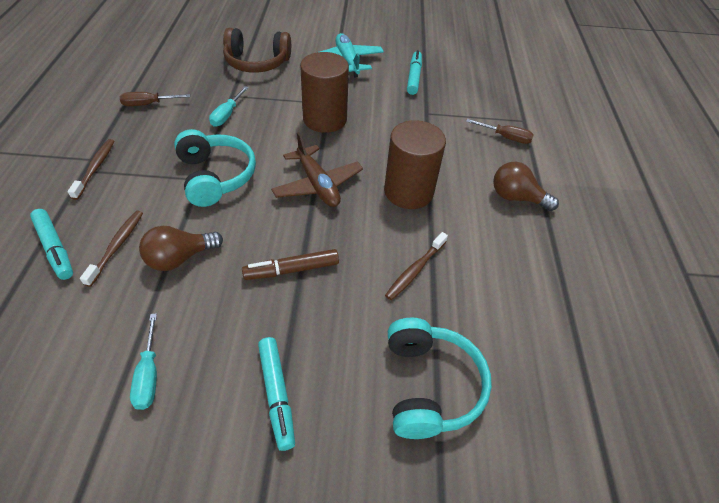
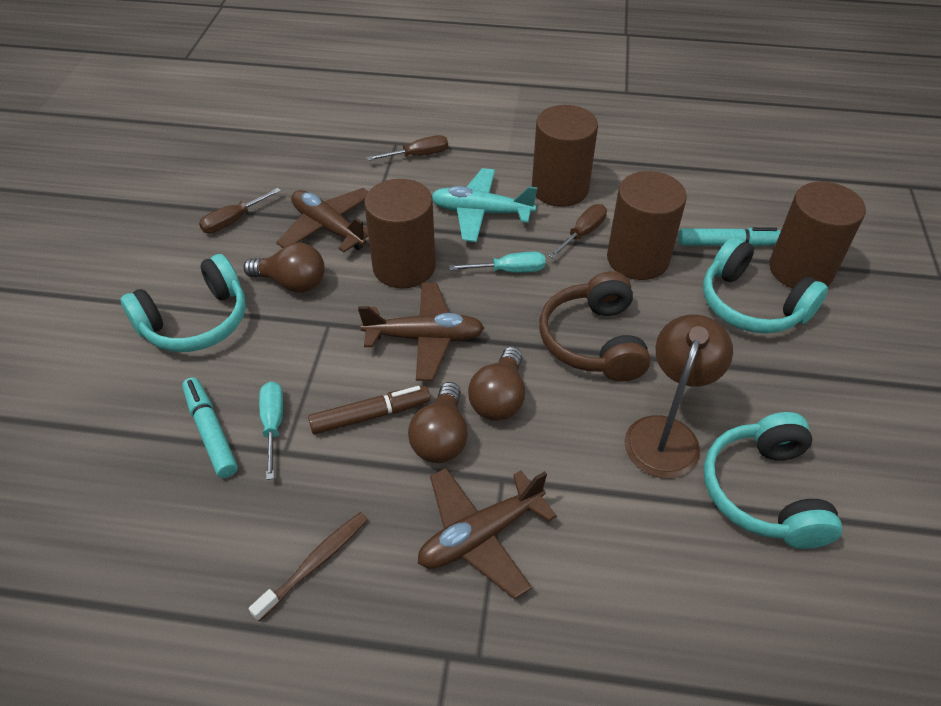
brown cylinder: [300,52,349,133] [384,120,446,209] = 2 -> [364,179,436,288] [532,105,598,207] [607,171,687,280] [769,182,866,288] = 4
brown lamp: none = 0 -> [624,314,733,478] = 1
brown light bulb: [139,226,223,271] [493,162,559,211] = 2 -> [244,243,325,293] [408,382,468,463] [468,347,525,421] = 3
brown plane: [271,132,363,207] = 1 -> [276,188,369,252] [358,283,484,381] [418,468,557,599] = 3
brown screwdriver: [120,92,190,106] [466,119,534,144] = 2 -> [199,188,281,233] [367,135,448,161] [548,204,607,259] = 3
brown toothbrush: [68,139,114,200] [80,211,143,287] [385,232,448,300] = 3 -> [249,512,368,621] = 1
turquoise headphones: [174,129,256,207] [388,318,492,439] = 2 -> [120,254,246,352] [703,237,828,333] [704,412,843,549] = 3
turquoise marker: [30,209,73,280] [258,337,295,451] [407,50,422,95] = 3 -> [182,378,238,478] [678,227,781,246] = 2

